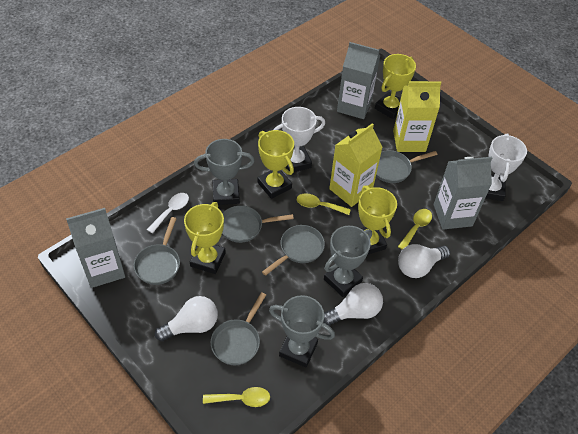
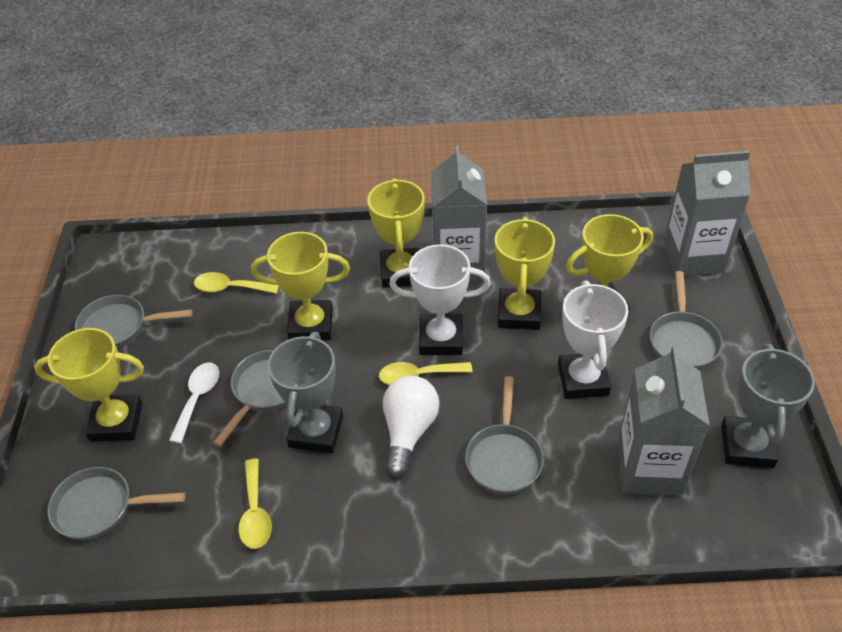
grey trophy: [194,139,255,205] [269,295,335,368] [324,226,372,297] = 3 -> [268,332,343,453] [721,344,815,468] = 2
white light bulb: [155,296,218,341] [323,283,383,326] [398,244,450,278] = 3 -> [383,376,440,478] = 1
yellow carton: [329,123,382,207] [393,81,441,152] = 2 -> none = 0
yellow trophy: [184,202,226,274] [258,130,294,199] [358,185,397,254] [375,54,416,119] = 4 -> [34,328,144,442] [251,232,350,340] [367,178,425,288] [495,217,555,330] [566,214,653,315] = 5

